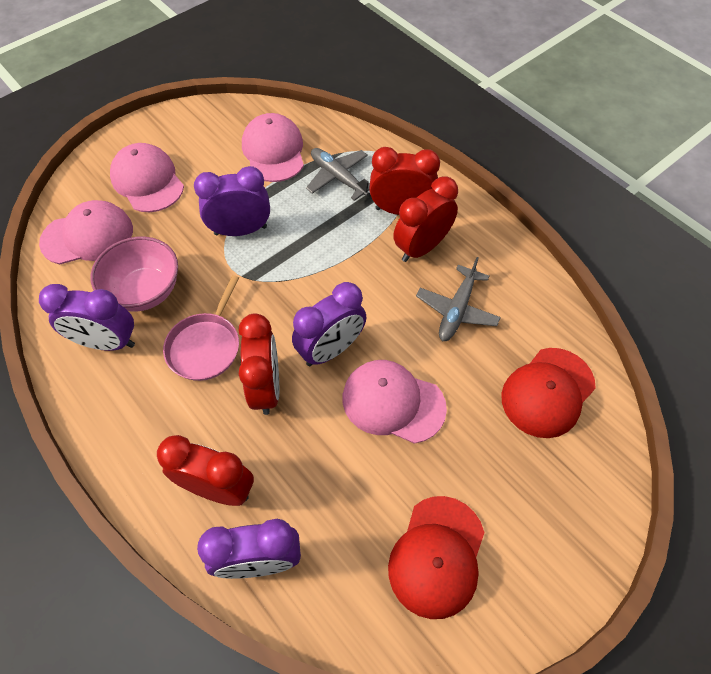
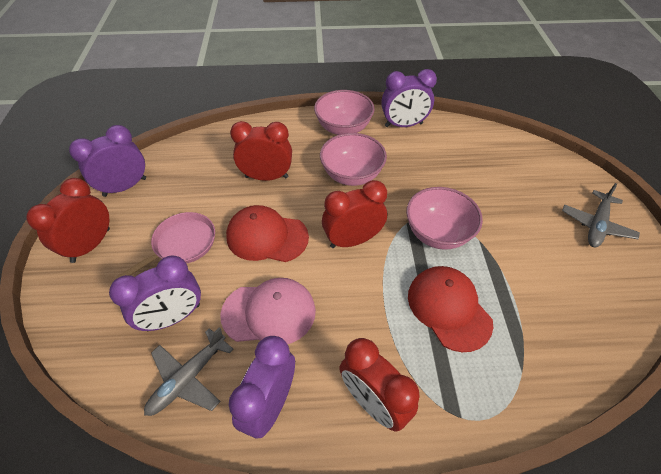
pink bowl: [91,237,178,311] = 1 -> [314,90,375,135] [320,133,387,186] [406,187,483,250] = 3
pink cap: [39,200,133,264] [110,143,184,212] [242,113,304,182] [343,360,447,444] = 4 -> [220,278,316,344] = 1

